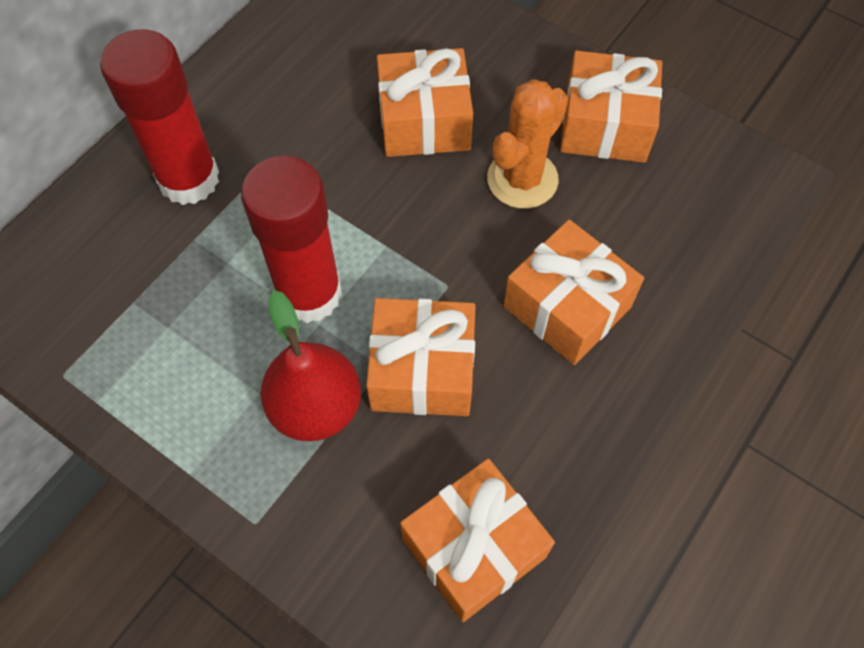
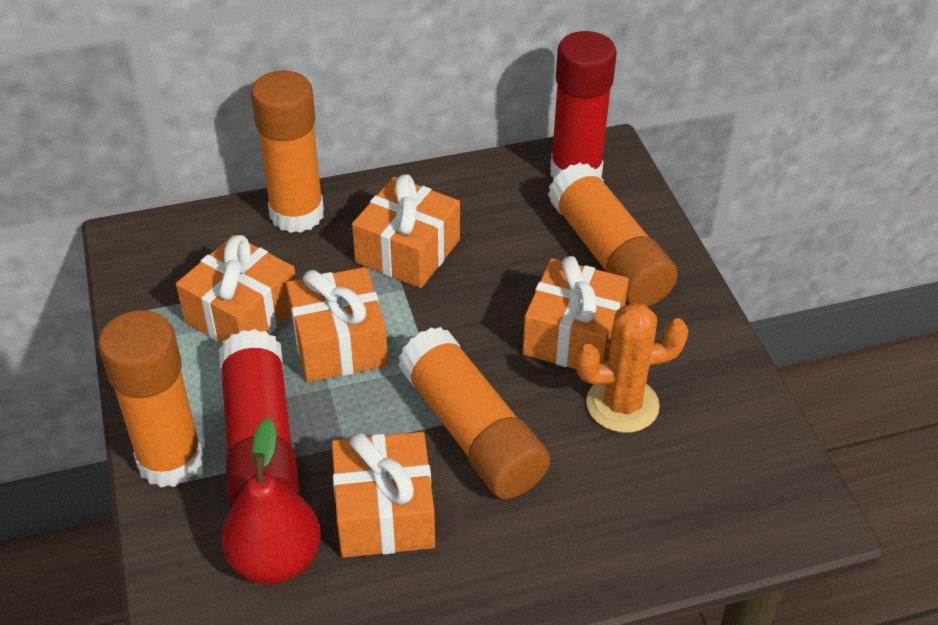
orange glue stick: none = 0 -> [98,310,203,488] [251,71,324,233] [398,327,550,499] [548,163,678,307] = 4

